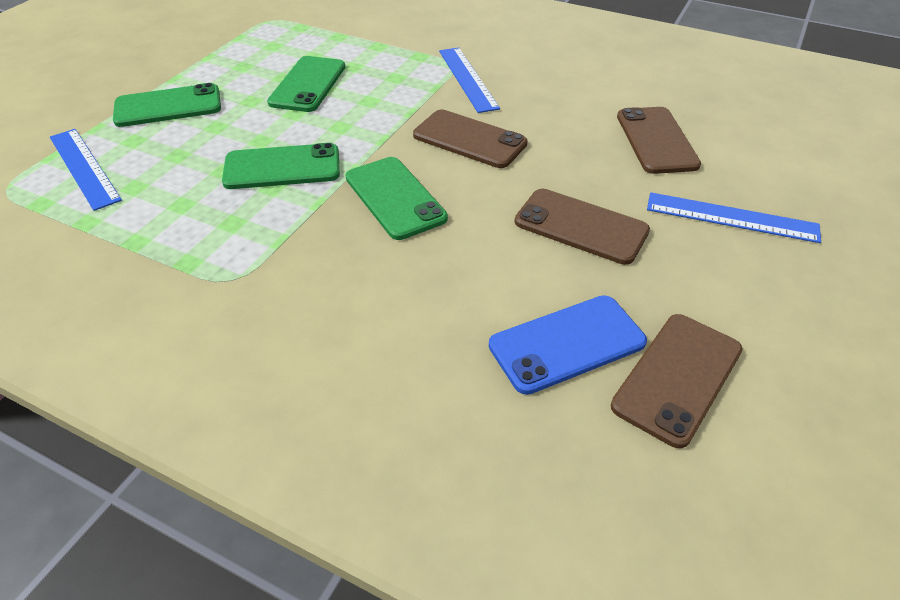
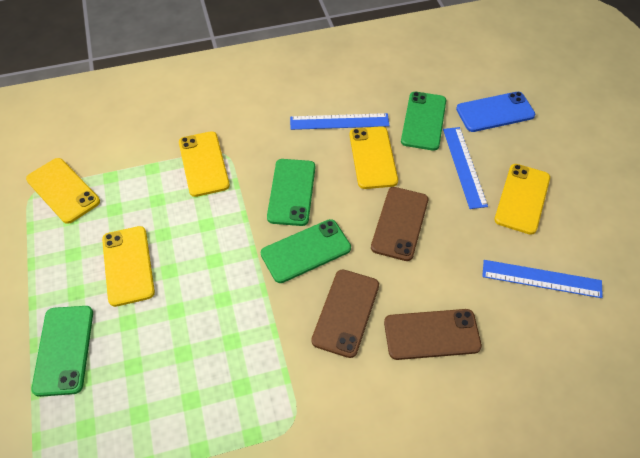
brown phone: [413,110,528,168] [515,189,650,265] [611,314,743,448] [617,107,701,174] = 4 -> [311,269,379,358] [371,187,428,261] [384,309,482,360] = 3
yellow phone: none = 0 -> [26,158,100,224] [102,226,155,307] [179,131,230,197] [349,126,398,189] [494,164,550,235] = 5

